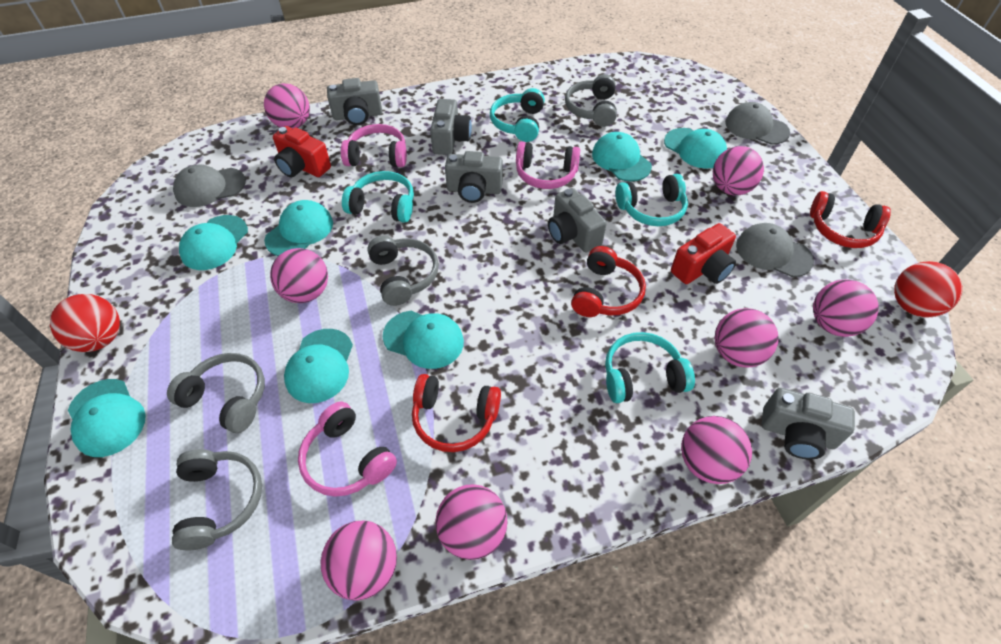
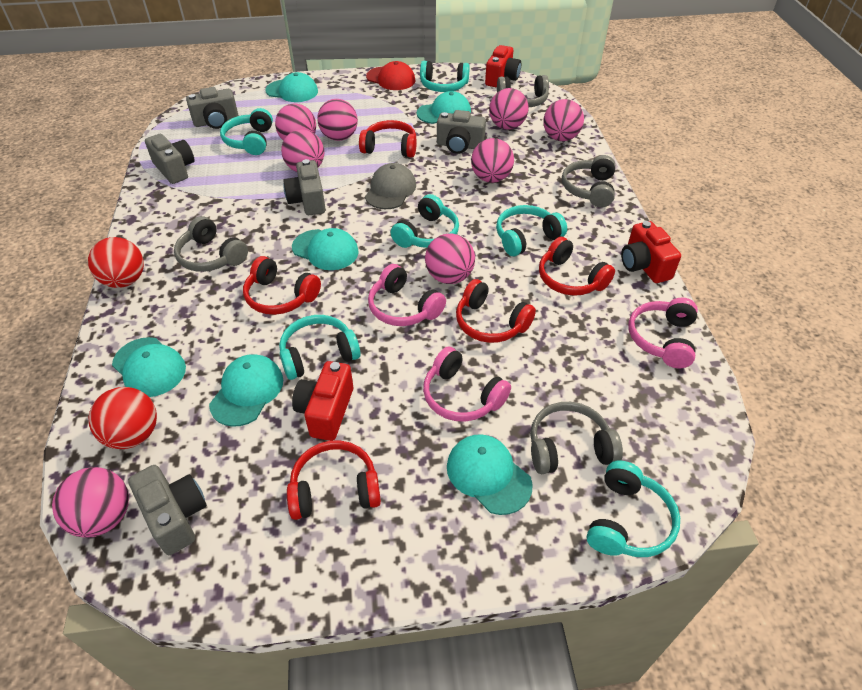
grey cap: [173,164,246,207] [725,102,790,145] [736,223,814,277] = 3 -> [365,163,416,209] = 1
red camera: [273,126,331,177] [671,223,736,284] = 2 -> [292,361,353,441] [485,45,521,88] [621,221,681,283] = 3
red cap: none = 0 -> [366,61,415,90] = 1
red headphones: [412,374,501,452] [571,246,646,317] [810,191,891,248] = 3 -> [243,256,321,315] [287,440,381,520] [359,120,417,158] [456,279,536,343] [539,237,615,296] = 5
turquoise cap: [68,379,146,457] [179,215,248,270] [264,200,333,256] [284,329,353,403] [383,311,464,369] [592,132,652,182] [664,128,727,169] = 7 -> [112,337,186,397] [209,354,283,427] [266,72,318,102] [292,228,359,270] [417,91,471,124] [447,434,533,515] = 6
turquoise headphones: [342,171,414,223] [490,88,545,142] [605,332,695,403] [615,174,688,226] = 4 -> [220,108,273,155] [279,315,361,380] [391,194,459,248] [420,61,470,92] [496,205,567,256] [587,460,680,557] = 6

